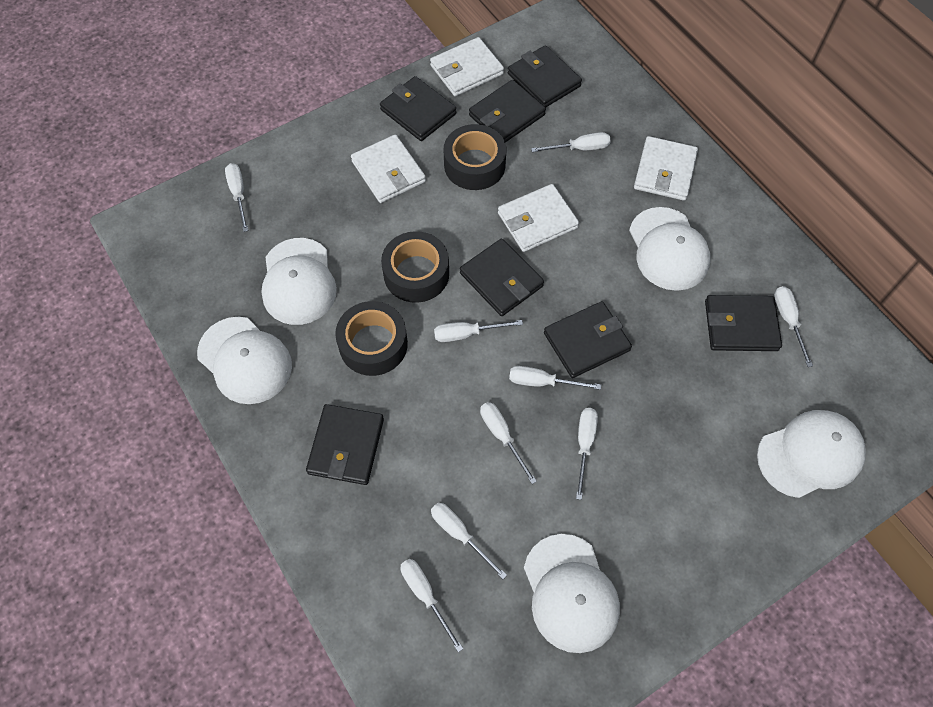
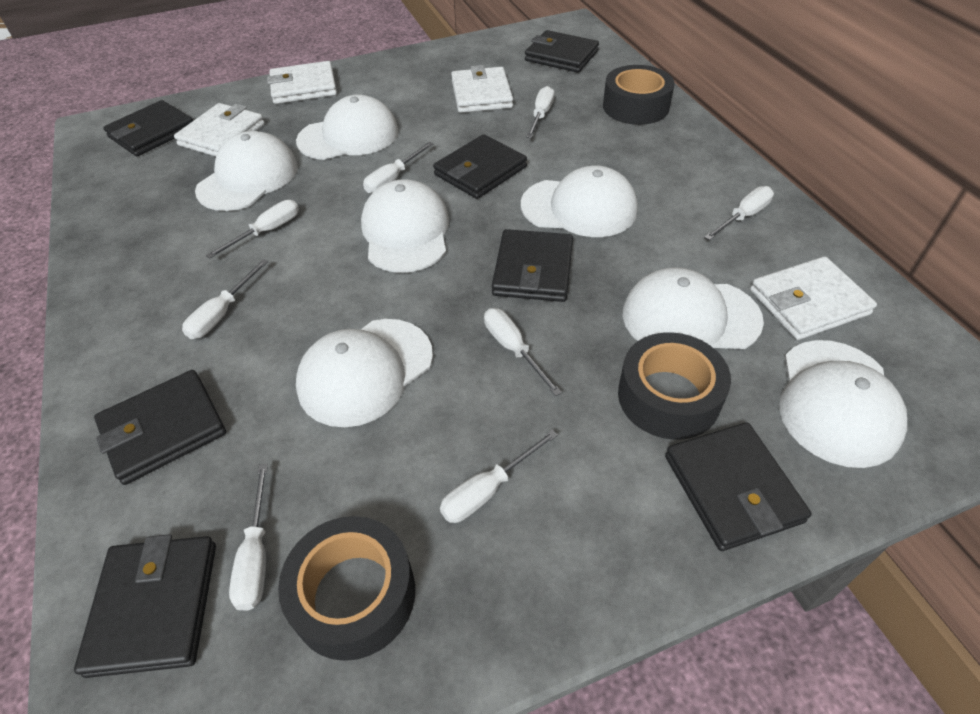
white cap: [197,317,292,404] [262,238,337,325] [524,534,620,653] [629,207,710,291] [757,410,866,498] = 5 -> [195,131,298,211] [296,94,399,160] [296,319,433,427] [361,179,449,273] [521,165,638,237] [623,267,764,349] [779,340,907,468] = 7
white screwdriver: [225,163,248,232] [400,559,463,652] [431,503,507,579] [434,320,523,342] [480,402,537,484] [509,366,601,390] [531,132,611,152] [576,408,598,500] [774,286,813,367] = 9 -> [182,259,268,339] [206,200,299,259] [229,464,268,611] [363,142,433,194] [440,430,558,523] [484,308,562,396] [526,86,554,138] [704,186,774,240] = 8

